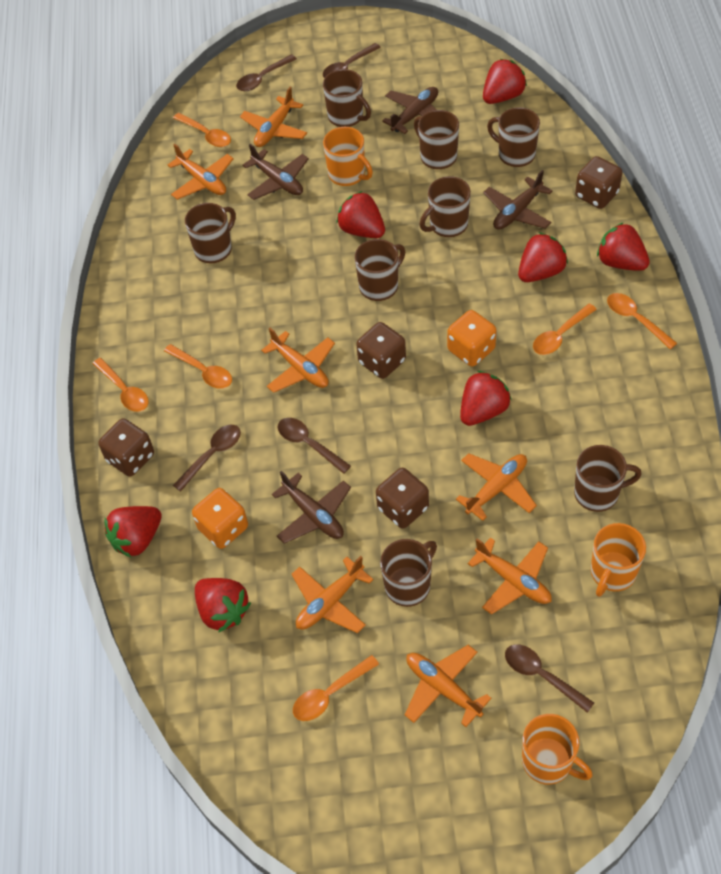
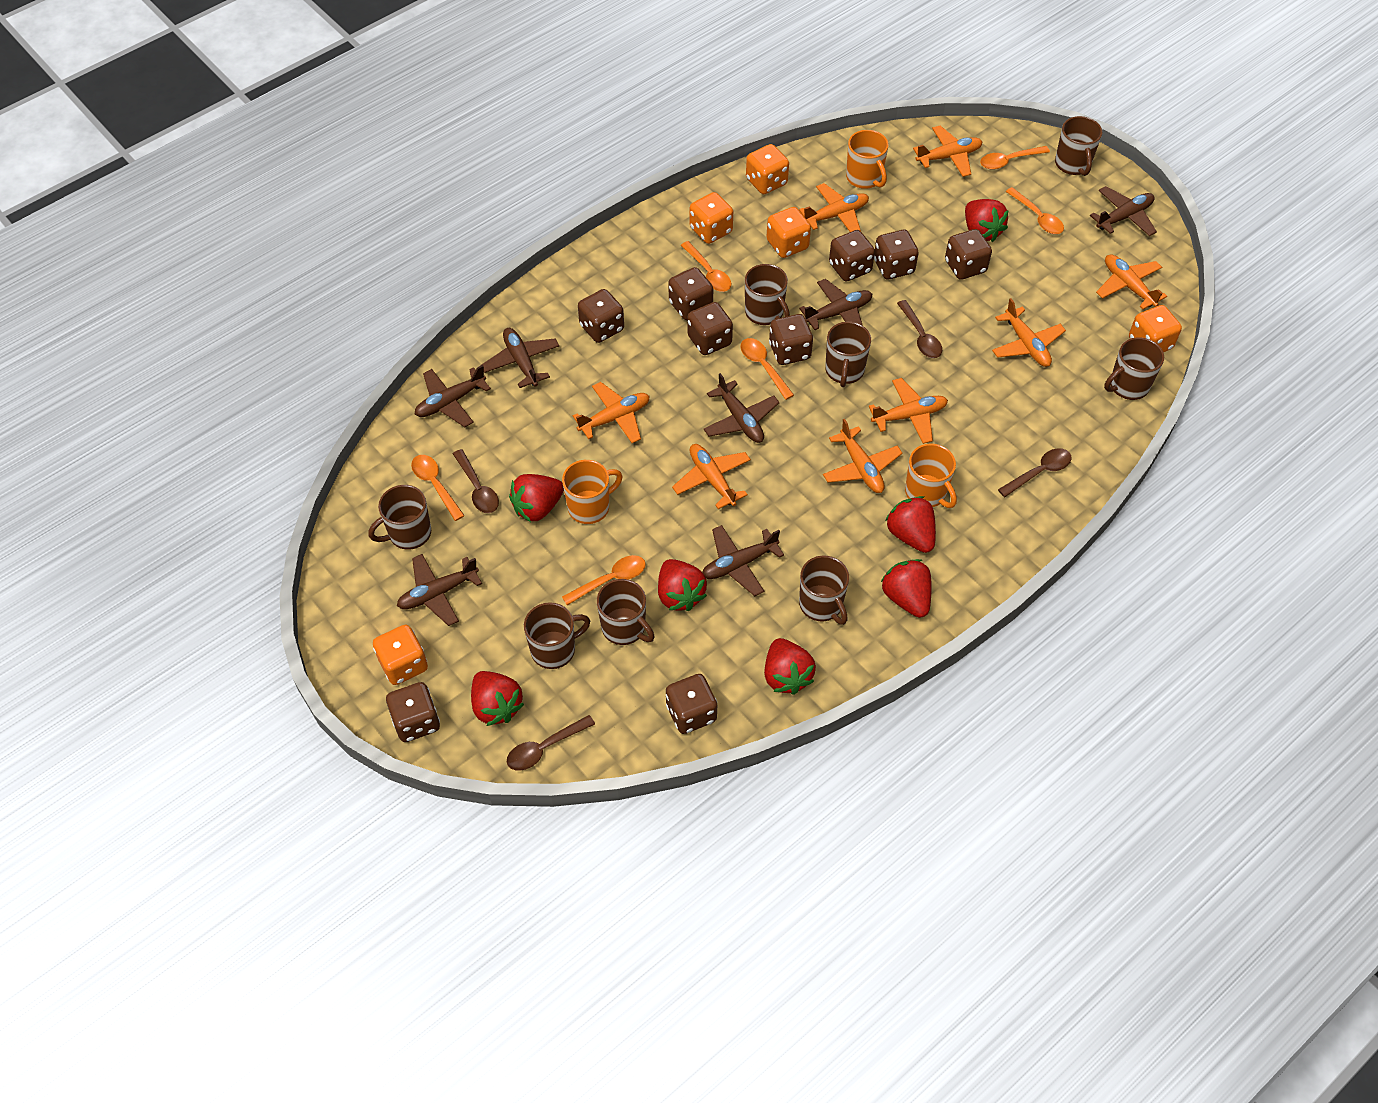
brown dice: [98,418,154,477] [356,322,406,379] [376,468,429,529] [575,156,622,209] = 4 -> [386,682,440,742] [578,289,624,343] [666,674,717,734] [668,267,713,320] [687,302,733,355] [769,314,813,365] [829,230,875,282] [874,230,919,280] [945,229,992,280] = 9
brown plane: [243,144,309,200] [272,471,351,544] [382,87,438,134] [483,170,552,230] = 4 -> [397,554,482,626] [415,365,491,427] [481,328,559,388] [702,525,784,596] [703,373,779,443] [799,279,872,330] [1090,186,1157,236] = 7
brown spoon: [173,425,241,491] [236,54,297,91] [277,418,351,474] [323,43,381,78] [505,645,594,713] = 5 -> [453,449,499,513] [507,715,595,771] [897,300,942,358] [998,448,1072,497] = 4
orange dice: [192,488,248,549] [447,310,496,367] = 2 -> [373,625,428,685] [690,192,733,244] [746,144,789,194] [766,207,811,258] [1129,305,1182,352] = 5
orange plane: [168,144,234,200] [240,87,307,147] [261,328,335,393] [291,556,374,633] [405,645,492,727] [456,453,537,521] [468,537,552,615] = 7 -> [573,382,650,443] [672,444,751,509] [799,183,869,232] [823,419,903,493] [869,378,948,444] [913,125,982,177] [992,298,1066,367] [1096,254,1167,309] = 8

